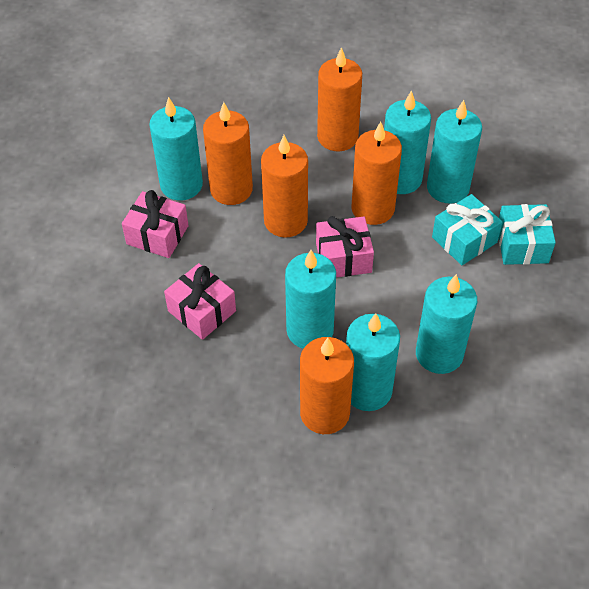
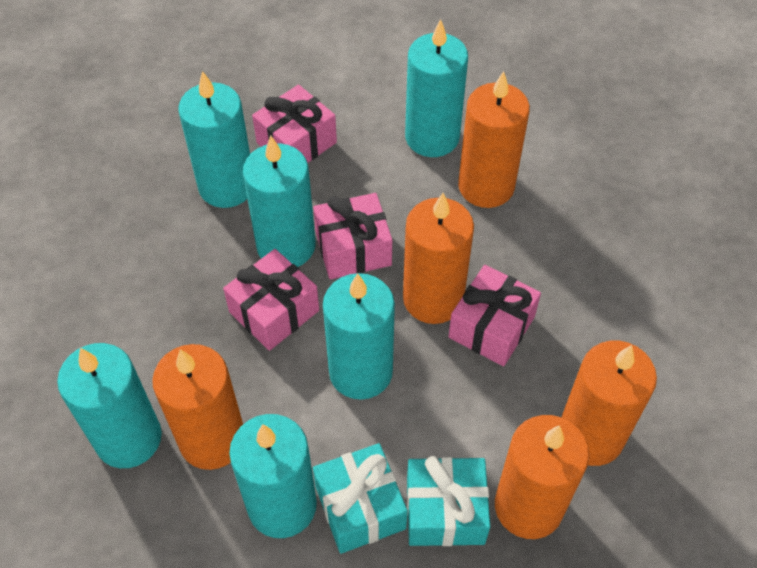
pink gift: [122,190,189,258] [164,263,236,340] [316,216,374,277] = 3 -> [223,249,319,351] [252,84,337,163] [313,193,392,279] [448,265,541,366] = 4

